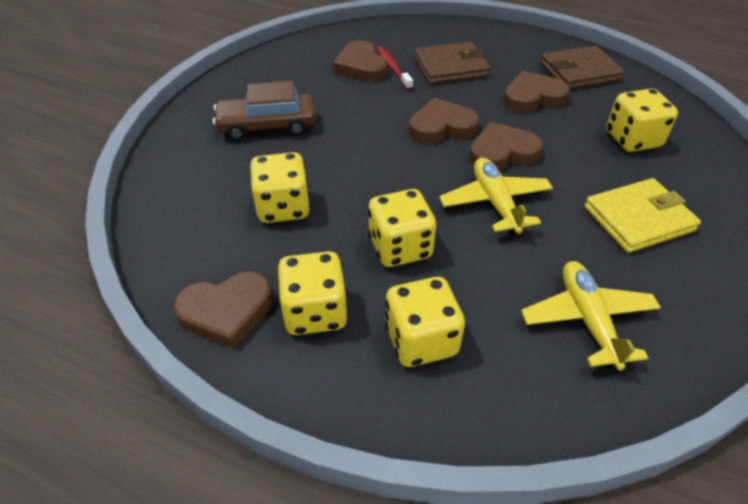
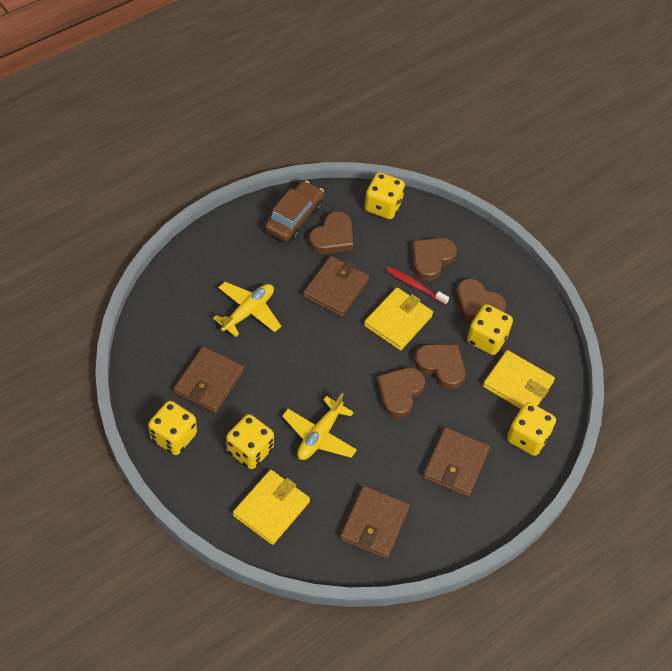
brown wallet: [414,42,490,84] [541,46,625,89] = 2 -> [174,347,244,413] [303,256,369,317] [340,486,410,559] [423,427,490,497] = 4
yellow wallet: [584,178,701,253] = 1 -> [233,470,310,545] [364,287,433,350] [483,350,555,409] = 3

